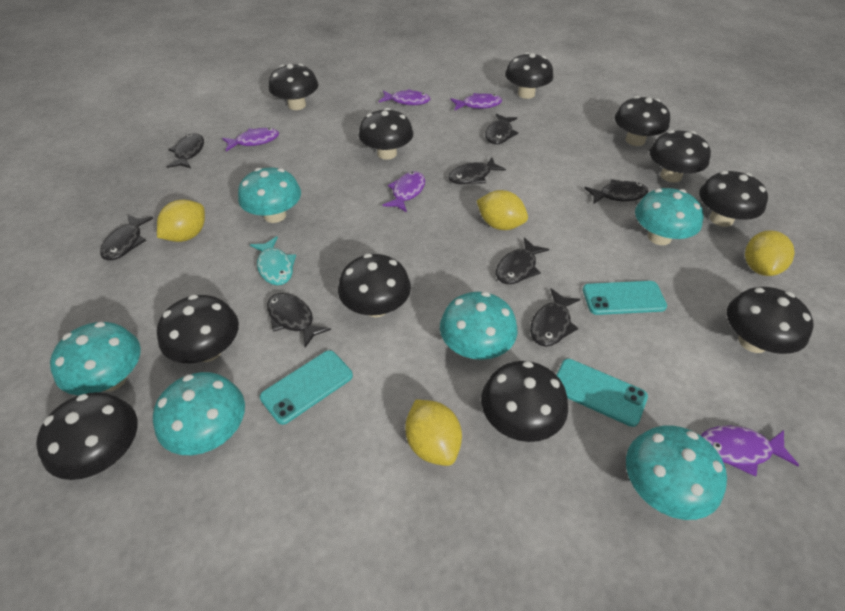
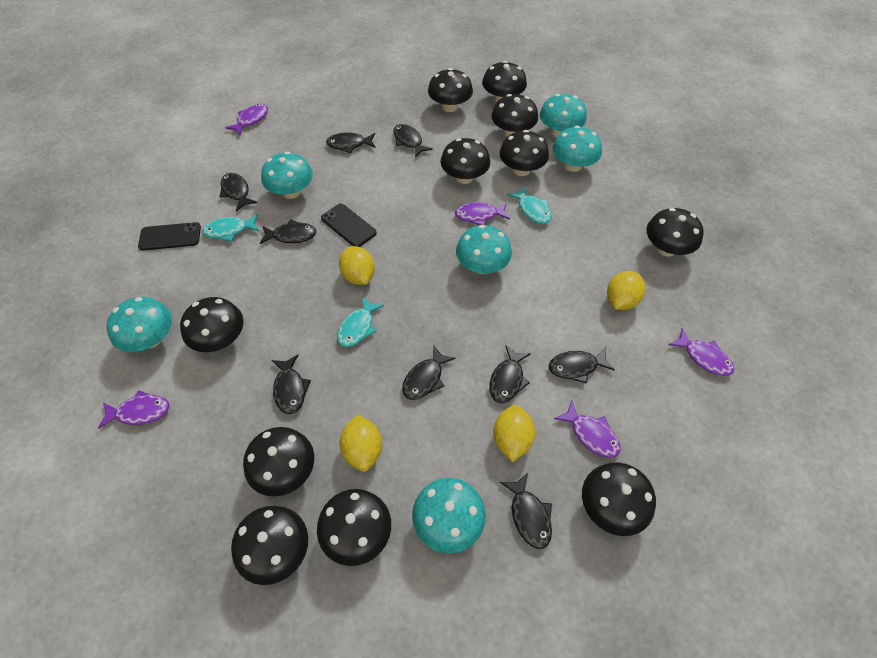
black fish: [100,214,153,261] [166,133,204,168] [267,293,331,347] [448,157,506,184] [485,114,518,144] [496,238,549,284] [530,288,580,347] [584,179,649,204] = 8 -> [219,173,257,211] [260,219,316,244] [271,355,311,414] [326,133,376,153] [393,124,433,158] [402,346,455,400] [489,345,531,403] [500,473,552,549] [549,347,615,384] = 9
black phone: none = 0 -> [138,222,201,251] [321,204,377,247] = 2
turquoise fish: [250,236,296,286] = 1 -> [202,214,259,242] [337,296,384,347] [507,186,552,224] = 3
turquoise phone: [260,350,353,425] [556,359,648,427] [583,281,667,315] = 3 -> none = 0

